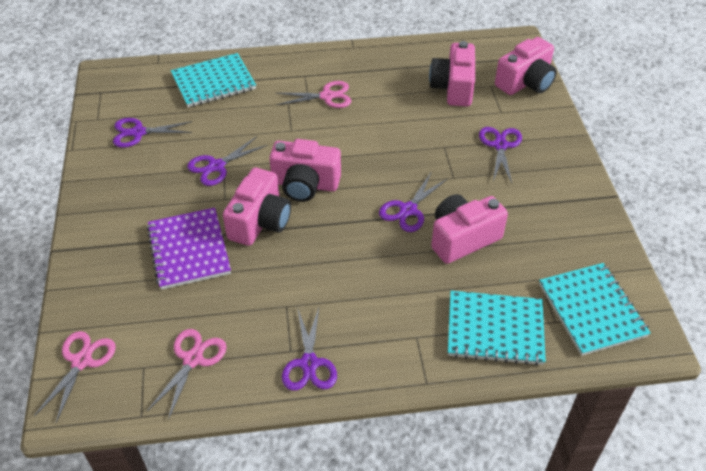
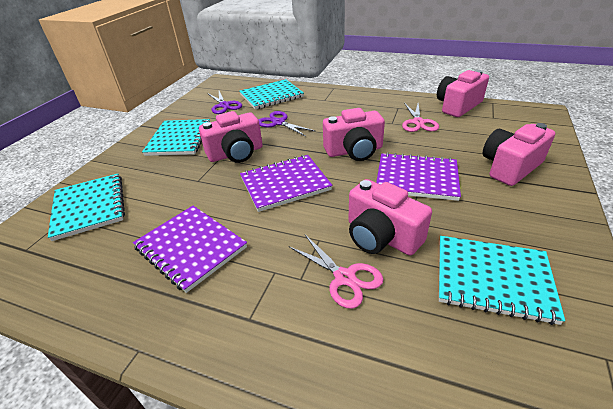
pink scissors: [34,331,116,423] [147,329,227,420] [276,81,351,108] = 3 -> [290,235,384,309] [402,103,439,132] = 2
purple notebook: [147,208,231,290] = 1 -> [133,206,247,293] [240,155,333,212] [376,152,461,201] = 3
purple scissors: [113,118,192,148] [187,136,267,186] [282,308,337,391] [379,173,448,232] [479,127,522,183] = 5 -> [207,91,242,114] [259,111,315,137] = 2
turquoise notebook: [171,53,256,107] [448,291,546,366] [539,263,651,356] = 3 -> [48,174,125,241] [142,119,210,156] [240,79,304,109] [439,236,565,325] = 4

